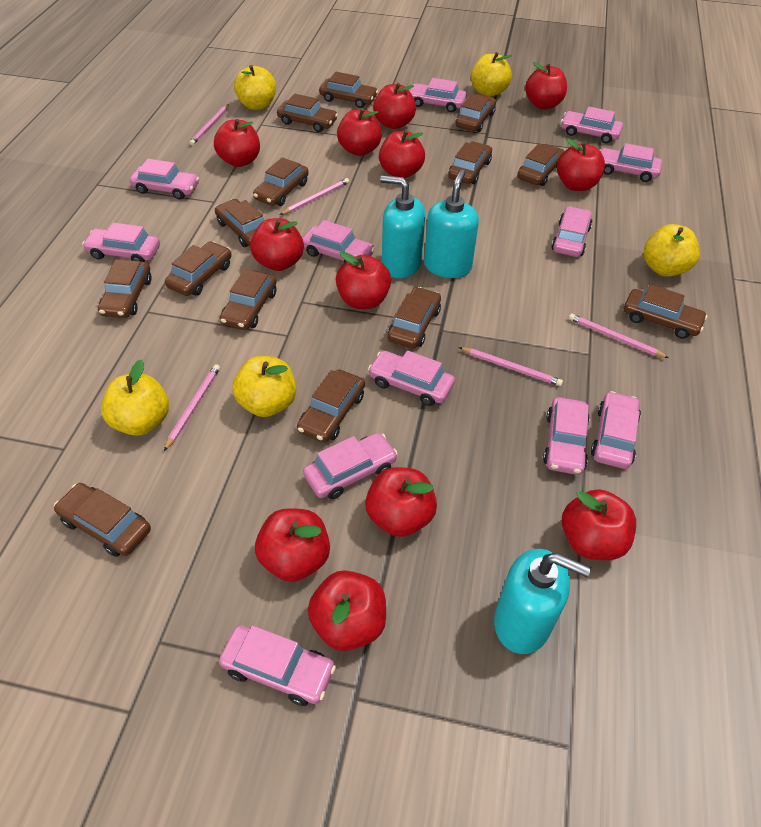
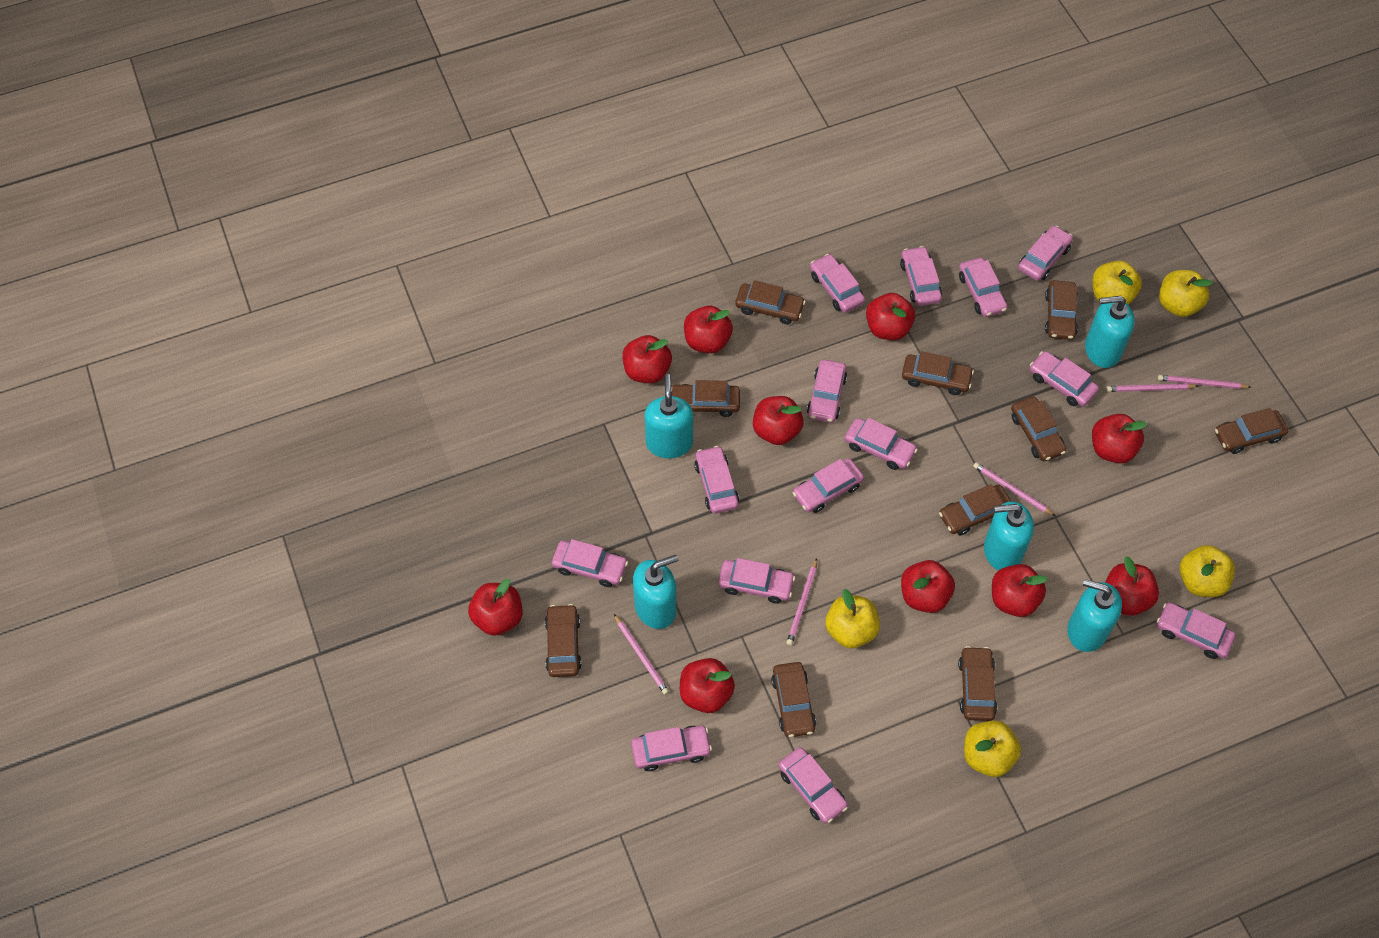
brown car: [54,483,151,557] [98,259,152,318] [165,241,232,296] [215,199,264,247] [220,269,277,330] [253,157,309,206] [277,94,338,132] [297,369,365,443] [319,72,378,108] [388,287,441,349] [448,141,492,184] [455,94,496,132] [517,144,565,186] [624,284,707,339] = 14 -> [545,604,582,677] [671,380,740,417] [735,280,806,324] [771,662,816,737] [902,351,974,395] [939,484,1011,535] [958,646,997,721] [1011,397,1067,461] [1045,280,1078,340] [1215,408,1288,454] = 10
pink car: [82,223,160,262] [130,159,199,200] [219,625,336,706] [302,220,375,263] [303,432,398,500] [368,350,455,406] [410,78,467,112] [543,397,590,475] [551,206,592,257] [561,106,623,143] [591,391,641,469] [600,143,662,182] = 12 -> [552,539,628,587] [631,726,712,771] [694,446,739,514] [718,558,795,604] [778,747,848,824] [793,458,864,513] [807,359,847,423] [810,254,865,313] [844,418,918,470] [900,246,942,306] [959,258,1007,317] [1018,226,1073,281] [1030,351,1099,407] [1157,602,1236,659] = 14
red apple: [214,119,260,167] [250,218,304,271] [255,509,330,582] [308,570,386,651] [336,251,391,309] [337,108,382,156] [365,467,437,537] [373,83,416,129] [379,130,425,178] [525,62,567,109] [557,138,605,191] [562,489,636,560] = 12 -> [468,579,523,636] [622,335,672,383] [680,658,735,713] [684,306,733,353] [753,396,804,445] [866,293,915,340] [901,560,955,613] [992,564,1047,617] [1092,414,1147,464] [1105,556,1159,616] = 10
turquoise soap dispenser: [380,175,425,278] [424,169,479,278] [494,549,591,654] = 3 -> [633,555,678,629] [644,374,693,459] [984,501,1034,570] [1067,579,1122,652] [1085,296,1135,368] = 5

